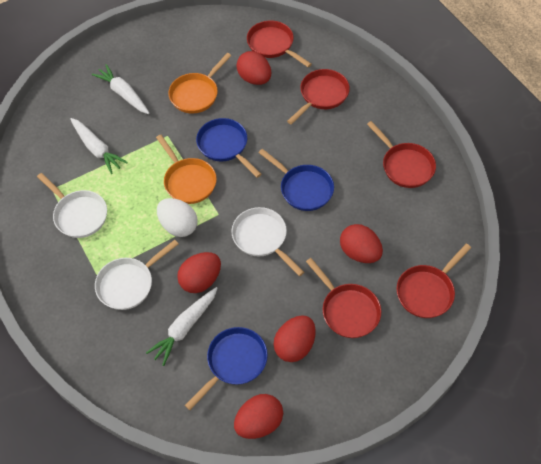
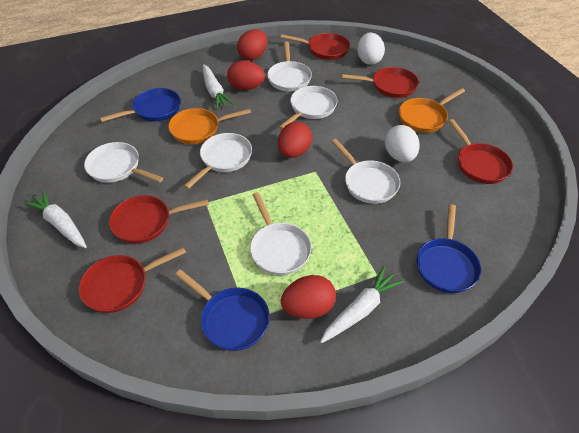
red egg: [177,252,221,293] [234,394,283,439] [236,51,271,85] [273,315,316,362] [340,224,383,263] = 5 -> [227,61,265,90] [237,30,267,60] [278,122,312,158] [281,275,336,319] = 4
white egg: [157,198,198,237] = 1 -> [357,32,385,65] [385,125,420,162] = 2
white pan: [37,173,107,238] [95,240,178,310] [232,207,304,276] = 3 -> [84,142,163,183] [184,133,252,189] [250,192,312,275] [267,41,312,92] [279,86,338,130] [331,139,400,204] = 6

